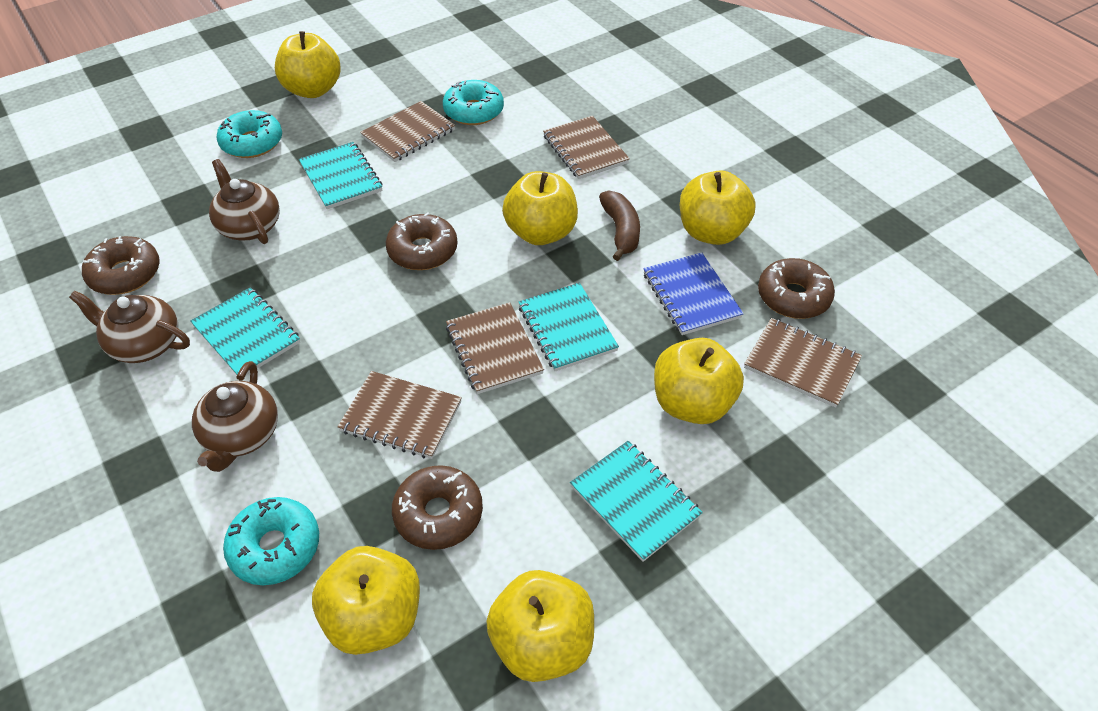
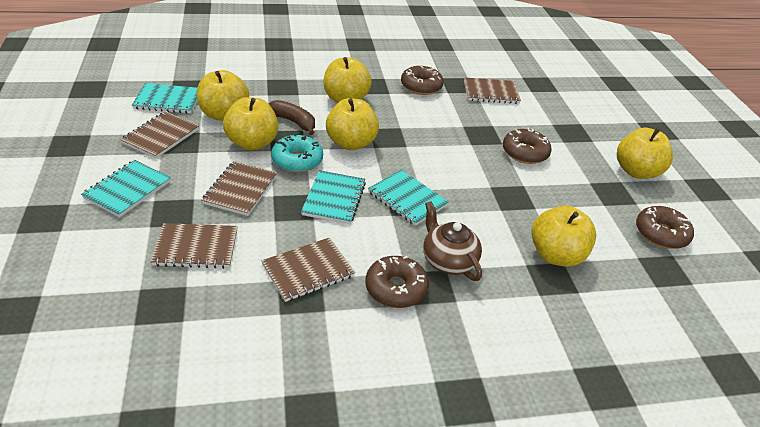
blue notebook: [643,252,744,335] = 1 -> none = 0
brown teapot: [69,291,190,363] [192,361,278,472] [209,159,280,244] = 3 -> [423,201,482,281] = 1
turquoise donut: [216,110,282,158] [223,497,319,585] [443,80,504,125] = 3 -> [271,133,323,173] = 1

